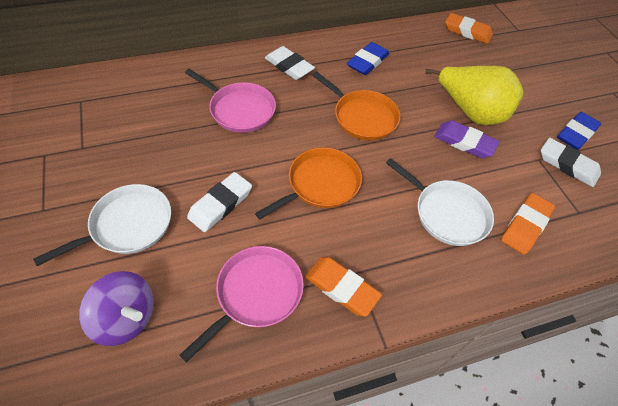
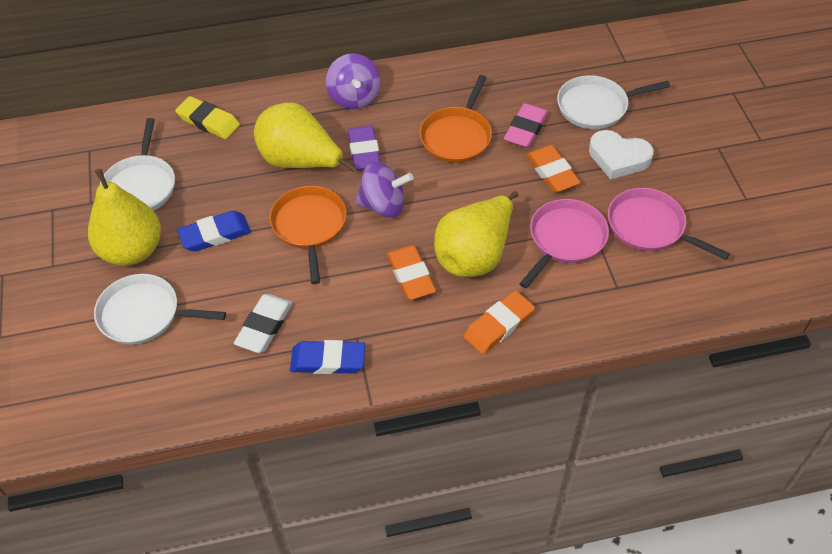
pink eraser: none = 0 -> [504,103,548,148] = 1
purple spinning top: [79,271,154,346] = 1 -> [326,53,380,109] [355,162,413,218] = 2
white eraser: [187,172,252,232] [265,46,315,80] [541,138,601,187] = 3 -> [234,294,293,353] = 1
white heart: none = 0 -> [589,130,654,179] = 1
white pan: [33,184,171,266] [386,158,494,246] = 2 -> [94,274,226,345] [100,118,175,211] [557,75,670,129] = 3
yellow eraser: none = 0 -> [175,96,240,139] = 1
yellow pear: [425,66,524,125] = 1 -> [88,168,161,266] [254,102,357,173] [434,191,519,277] = 3

